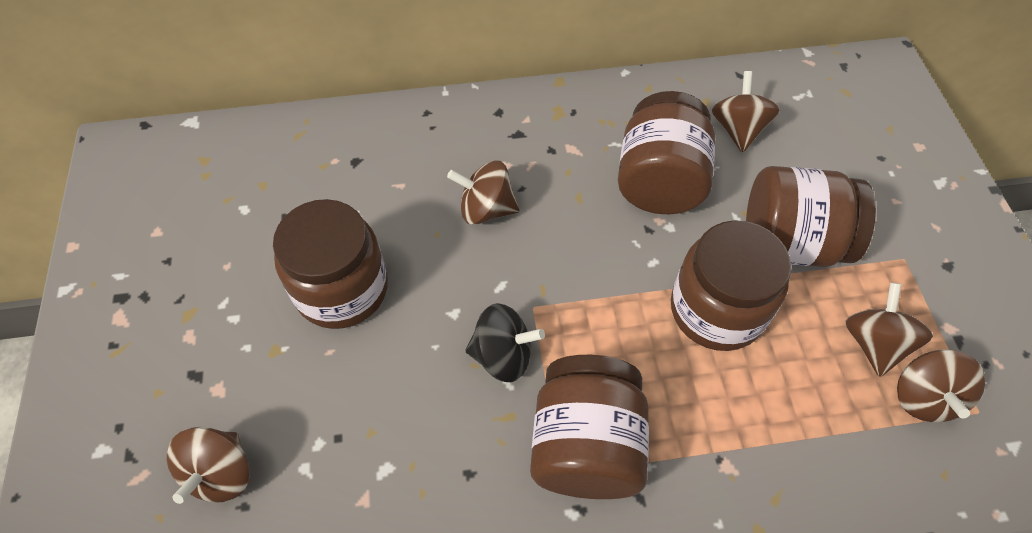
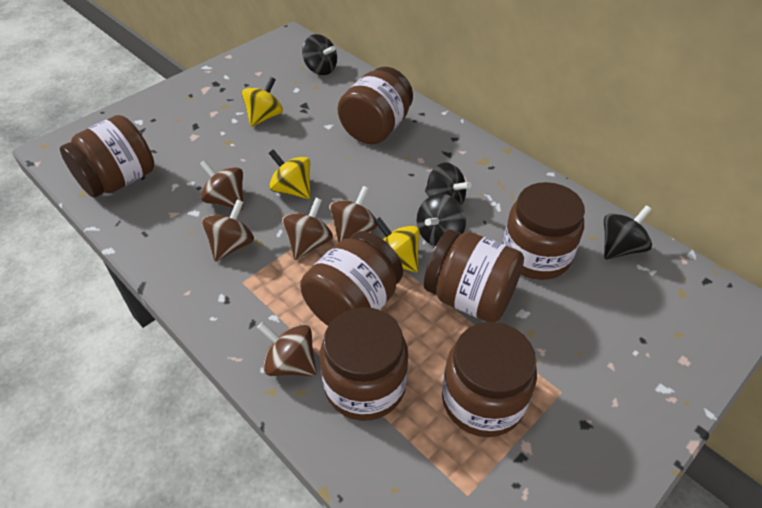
black spinning top: [465,303,545,382] = 1 -> [302,34,337,75] [417,194,466,246] [425,163,471,206] [604,205,652,259] = 4
brown jar: [273,199,388,329] [530,355,649,499] [618,91,715,214] [671,220,792,351] [746,166,876,267] = 5 -> [60,115,154,198] [300,231,403,326] [320,307,408,421] [338,67,413,144] [424,230,524,322] [442,322,537,437] [503,182,585,280] = 7
yellow spinning top: none = 0 -> [242,77,283,127] [269,149,310,199] [374,217,420,272] = 3

